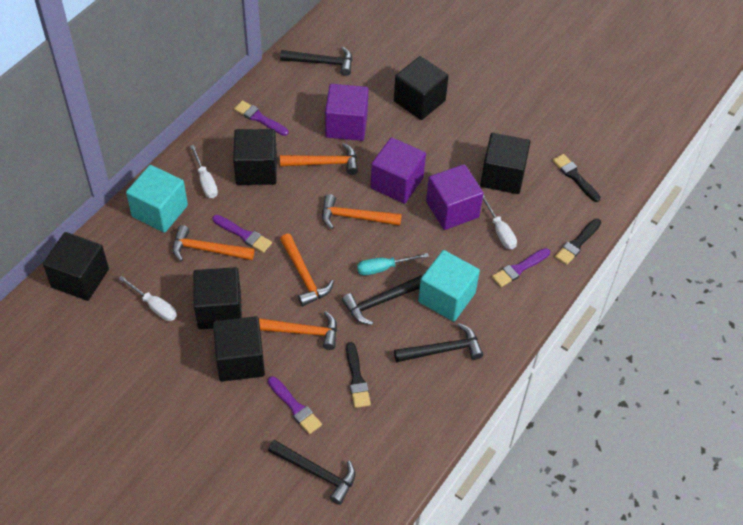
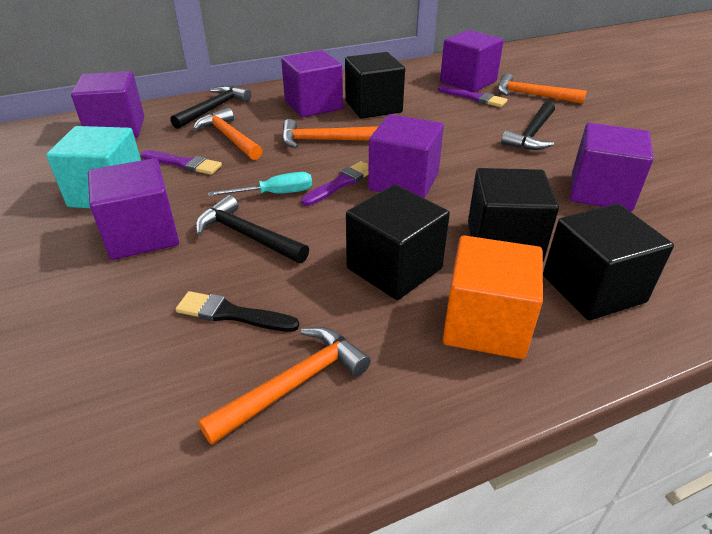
black brush: [346,342,371,408] [553,154,600,202] [555,219,601,265] = 3 -> [175,291,300,332] = 1
black cube: [43,232,109,301] [193,267,242,329] [213,316,265,382] [233,129,277,185] [394,56,449,120] [480,133,530,194] = 6 -> [345,52,405,119] [346,185,450,300] [468,168,559,261] [543,204,674,320] = 4
black hammer: [268,440,355,505] [280,46,352,76] [342,275,422,325] [394,323,483,362] = 4 -> [170,86,251,129] [195,195,309,263] [501,101,555,150] = 3
orange cube: none = 0 -> [443,235,543,359] = 1
orange hammer: [172,225,254,261] [259,311,337,350] [280,143,358,175] [280,234,334,306] [322,194,402,229] = 5 -> [193,107,263,160] [198,327,371,445] [281,119,379,148] [497,73,587,104] = 4
purple brush: [213,215,272,253] [234,100,289,136] [268,376,322,434] [492,248,550,287] = 4 -> [141,150,222,175] [301,161,369,206] [438,85,508,107] = 3
purple cube: [325,84,368,141] [371,137,426,204] [426,164,484,230] = 3 -> [71,71,144,138] [88,158,179,260] [281,50,343,117] [368,114,444,199] [440,30,504,92] [570,123,654,211] = 6
turquoise cube: [126,165,188,233] [418,250,480,322] = 2 -> [46,126,141,208] = 1
white screwdriver: [118,276,177,321] [190,145,218,198] [483,194,517,249] = 3 -> none = 0

